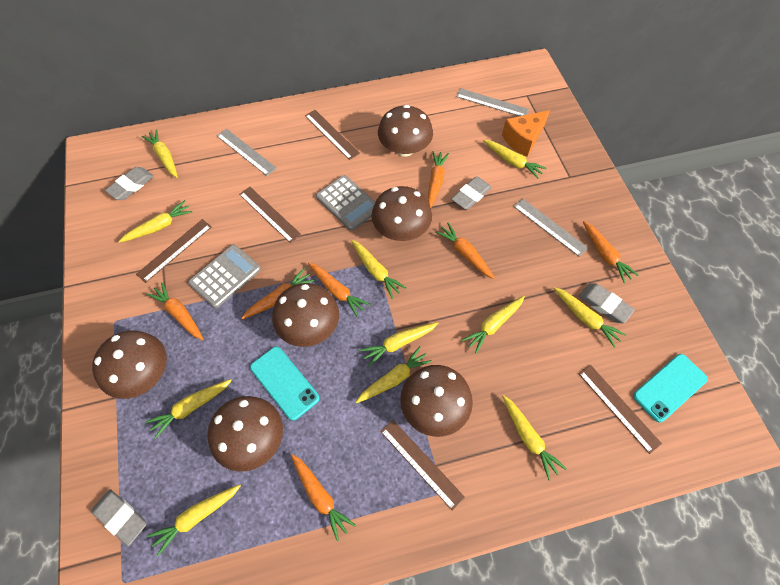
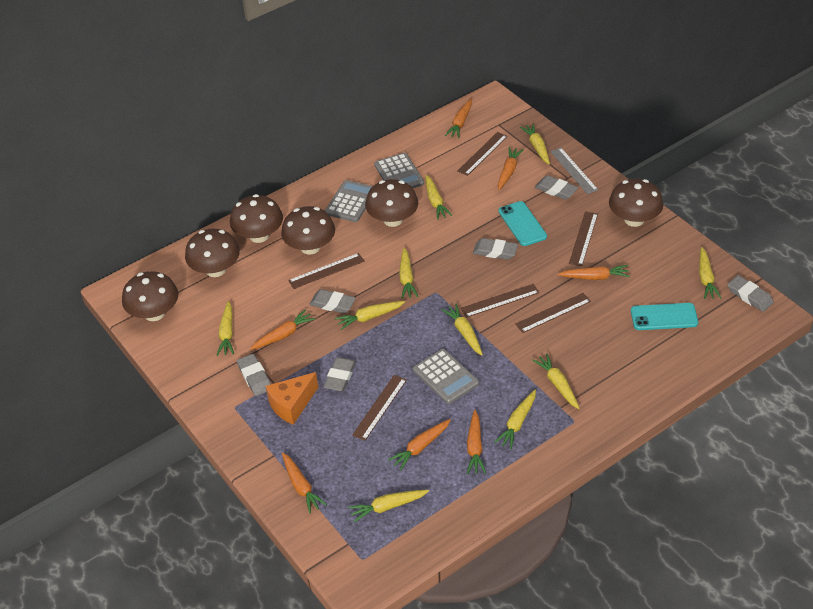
brown ruler: [136,219,212,283] [239,187,301,243] [305,110,360,160] [380,420,465,511] [578,365,662,454] = 5 -> [288,253,364,289] [352,375,407,441] [458,132,508,176] [461,284,539,318] [515,293,591,333] [569,211,598,266] = 6
grey calculator: [188,245,261,308] [316,175,375,231] = 2 -> [325,180,373,222] [374,153,424,188] [413,349,479,404] = 3
grey eraser: [92,489,146,546] [105,167,154,200] [451,176,492,210] [579,284,635,323] = 4 -> [237,354,271,396] [309,289,356,313] [324,357,356,391] [473,238,518,260] [535,175,578,200] [727,275,774,312] = 6
grey ruler: [217,128,277,176] [456,88,529,116] [514,198,588,257] = 3 -> [550,148,598,194] = 1
yellow carrot: [119,200,192,243] [142,129,178,178] [146,379,232,439] [147,484,241,557] [351,240,406,299] [356,346,432,403] [360,322,439,367] [462,296,525,354] [483,140,547,179] [502,395,567,481] [554,287,626,348] = 11 -> [217,301,234,356] [335,301,405,330] [348,490,429,523] [399,248,419,299] [425,175,453,220] [441,304,483,356] [494,390,536,449] [520,123,550,165] [532,353,579,409] [699,247,721,299] = 10

